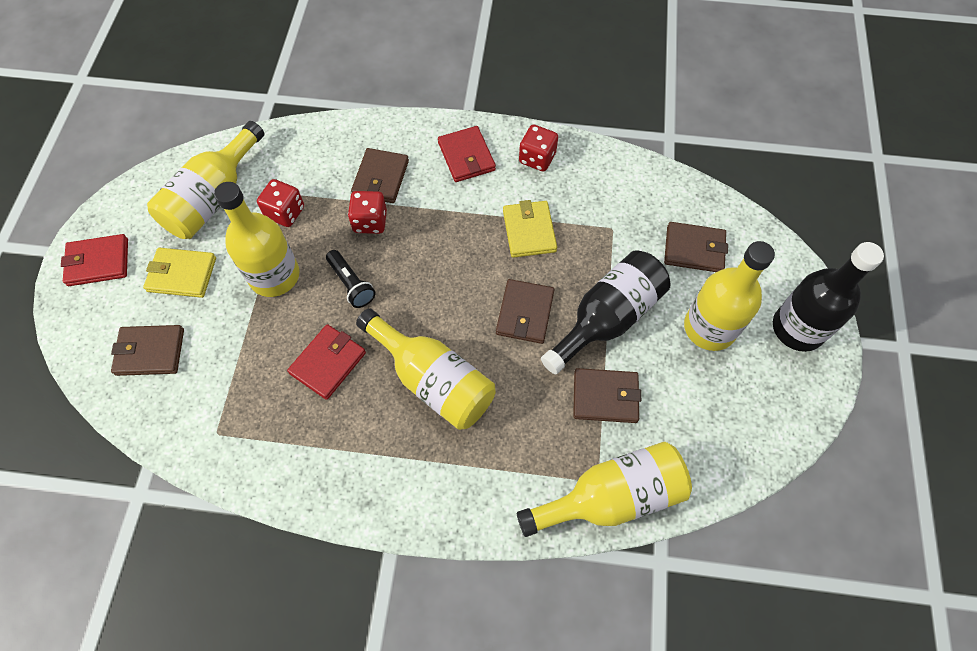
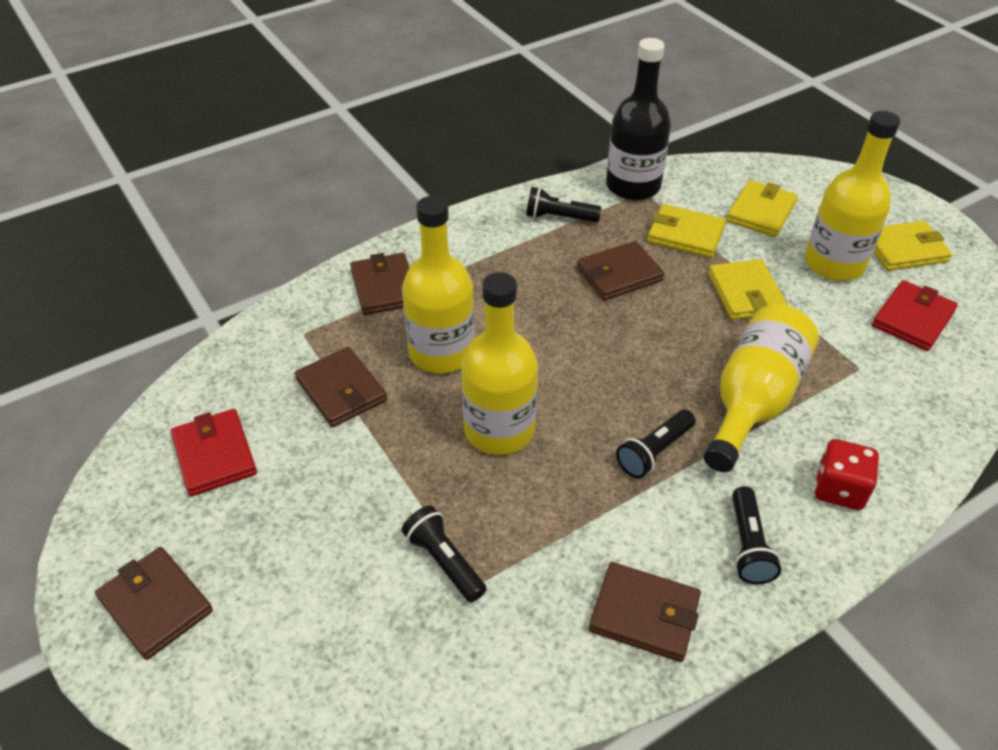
black bottle: [541,251,670,374] [773,242,884,352] = 2 -> [606,38,671,201] = 1
black flashlight: [326,250,376,308] = 1 -> [402,506,487,602] [526,187,601,222] [616,409,695,478] [732,486,781,584] = 4
red dice: [257,179,304,227] [348,191,387,234] [519,125,558,172] = 3 -> [815,439,879,510] = 1
red wallet: [61,234,128,286] [287,324,366,400] [438,126,496,182] = 3 -> [171,409,257,496] [872,280,958,351] = 2
yellow bottle: [147,121,265,239] [214,182,300,297] [356,308,496,430] [517,442,692,537] [684,241,775,351] = 5 -> [402,196,475,373] [461,272,538,455] [704,305,819,472] [805,111,900,281] = 4
yellow wallet: [143,248,216,298] [503,200,557,258] = 2 -> [647,204,726,258] [708,259,788,320] [726,180,798,237] [873,221,952,271] = 4

